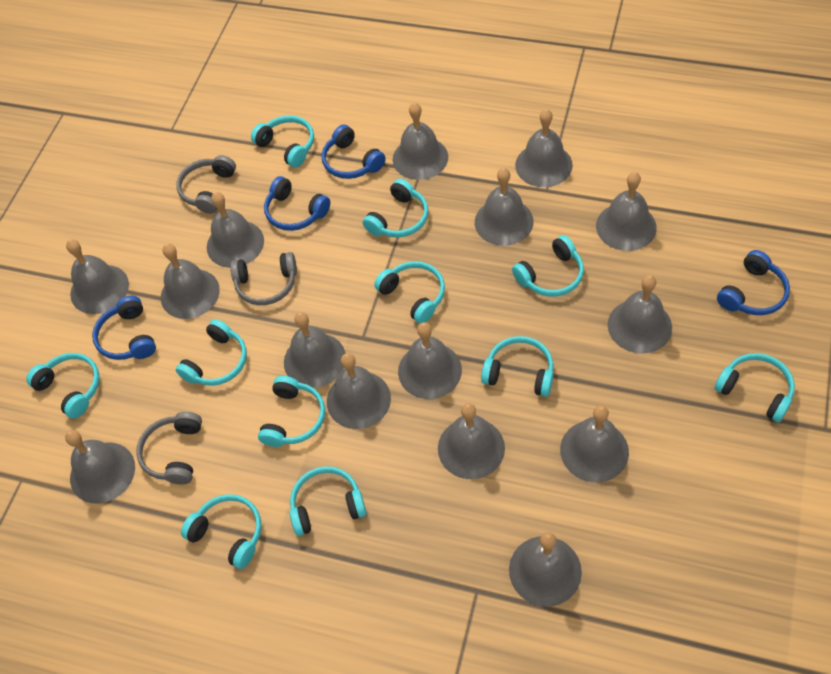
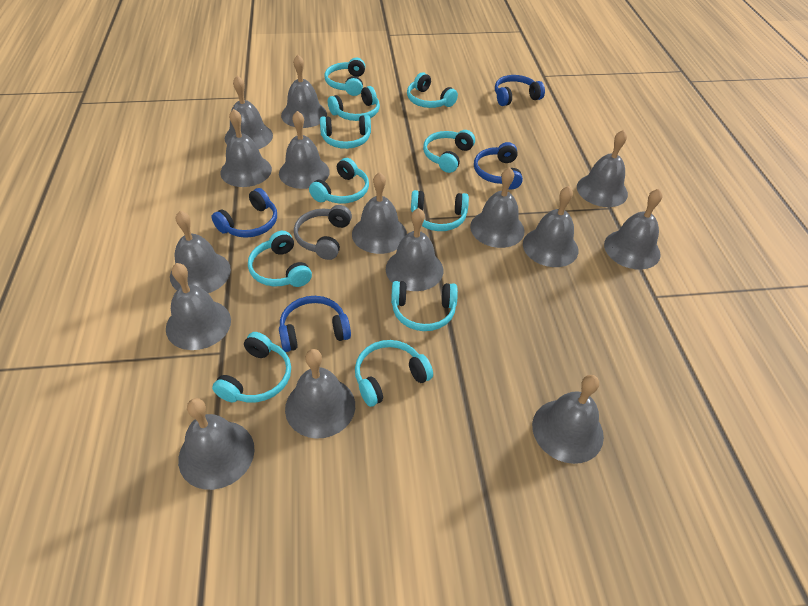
grey headphones: [136,412,202,484] [176,155,236,214] [230,252,297,305] = 3 -> [294,205,352,260] = 1

